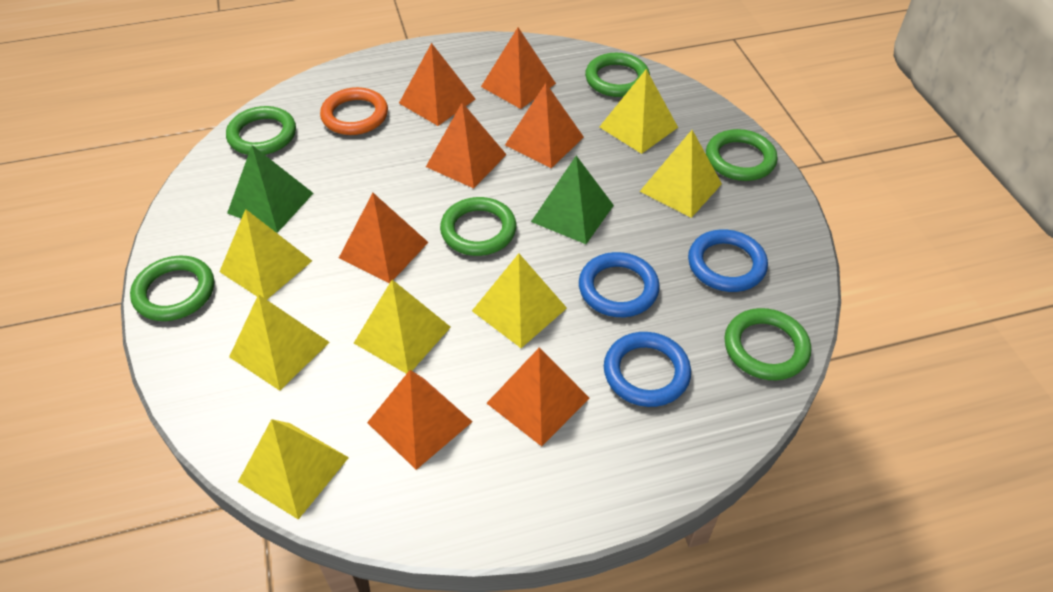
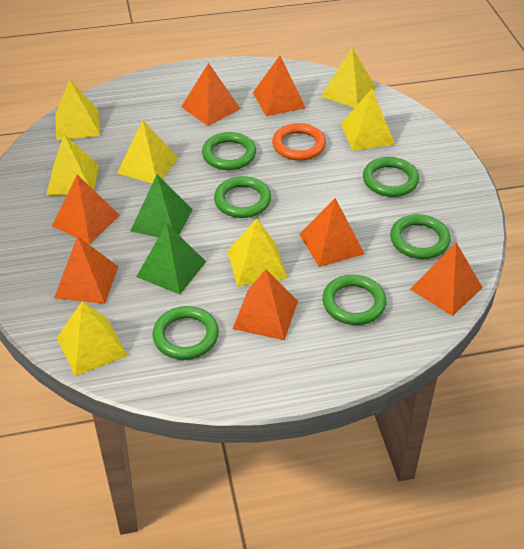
blue ring: [579,252,660,317] [604,332,691,407] [688,229,768,292] = 3 -> none = 0

